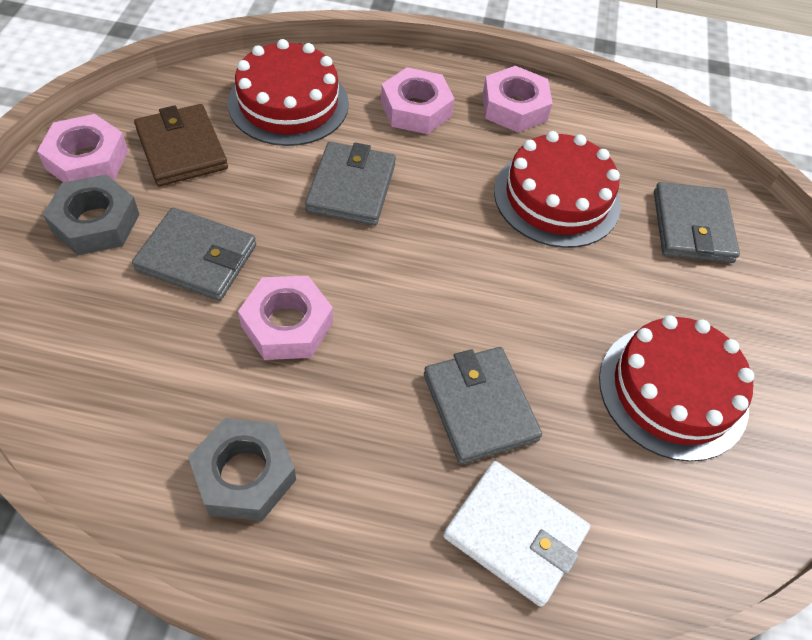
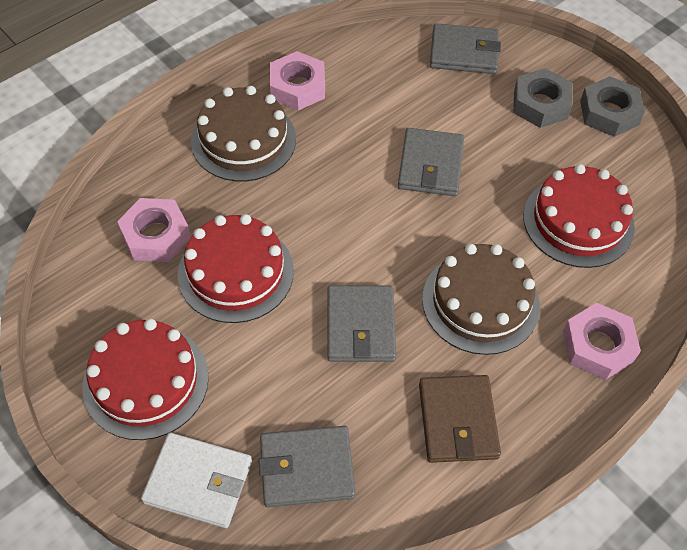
brown cake: none = 0 -> [191,86,296,181] [422,244,540,355] = 2
pink nut: [37,114,128,182] [238,276,333,360] [381,67,455,134] [483,66,553,133] = 4 -> [117,198,191,262] [270,51,325,110] [563,303,641,380] = 3

